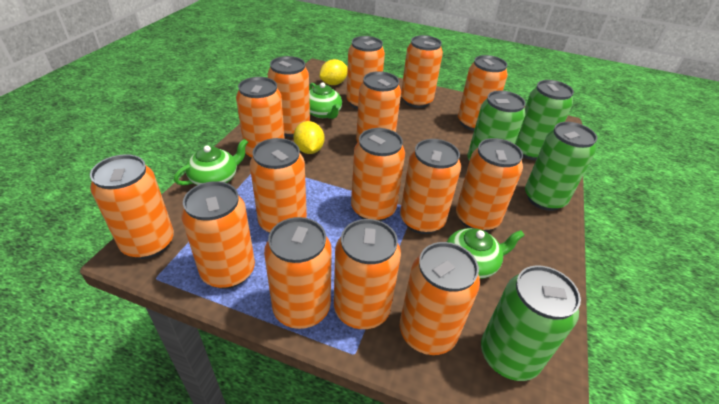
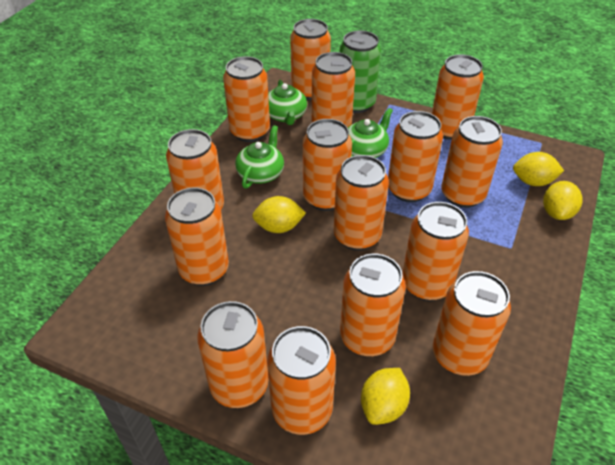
green can: [467,90,526,161] [481,265,581,381] [515,80,574,160] [525,122,597,211] = 4 -> [340,30,381,113] = 1
yellow lemon: [293,121,324,154] [319,59,348,85] = 2 -> [252,196,306,233] [361,368,410,425] [513,152,564,186] [543,181,582,220] = 4

